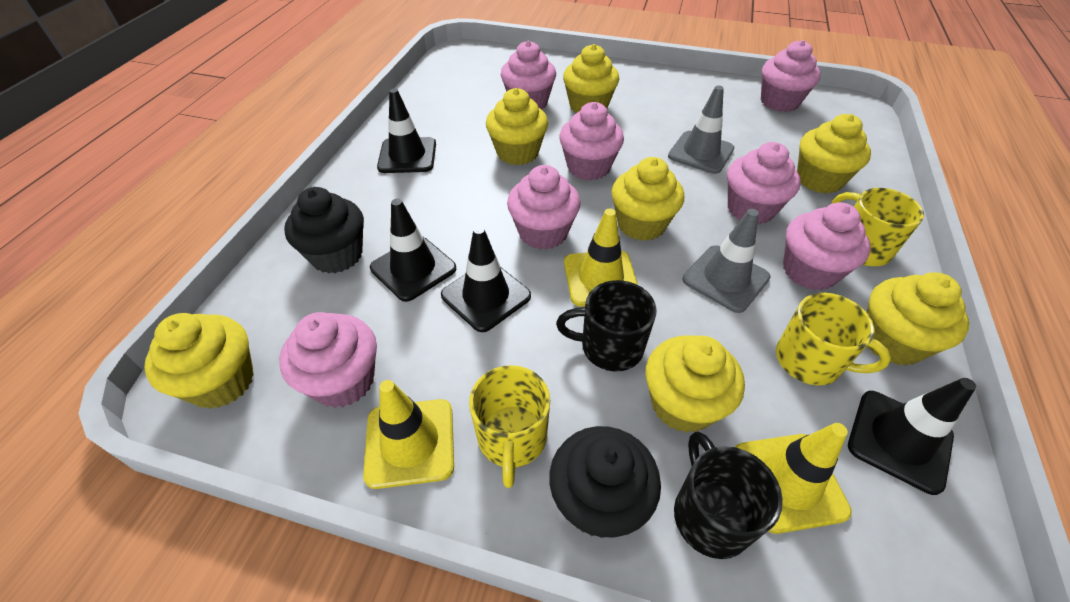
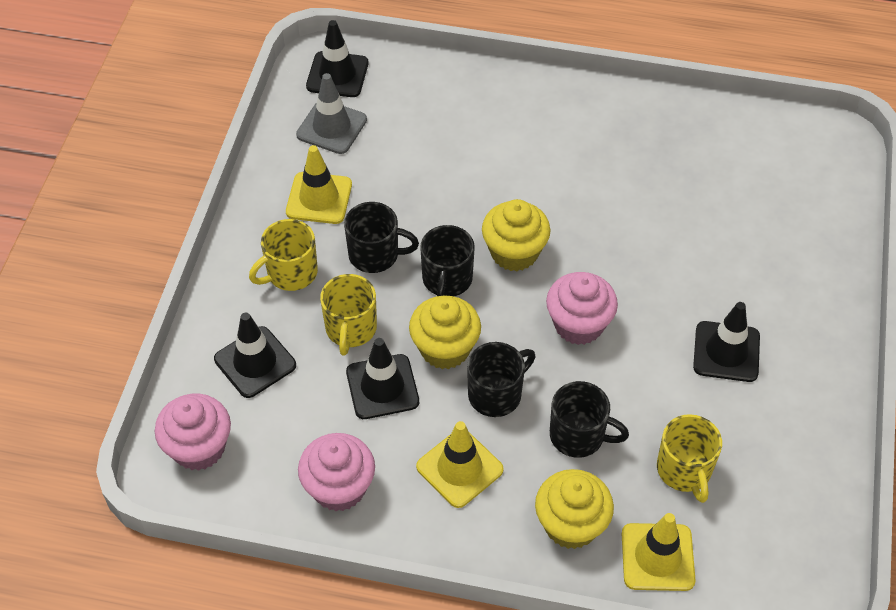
black cupcake: [284,187,364,274] [549,426,661,538] = 2 -> none = 0
black mug: [556,280,657,371] [674,432,783,559] = 2 -> [344,202,419,273] [420,225,475,296] [467,342,535,417] [550,381,629,458] = 4
grey traffic cone: [668,86,734,174] [682,209,770,313] = 2 -> [296,73,367,154] = 1
pink cupcake: [279,312,377,408] [501,41,556,110] [507,165,581,250] [559,102,624,181] [727,142,801,224] [761,40,821,112] [783,202,871,290] = 7 -> [155,394,231,471] [298,433,375,511] [546,272,618,345] = 3
yellow cupcake: [144,313,254,409] [486,88,548,165] [563,44,619,113] [611,157,684,241] [646,335,745,433] [797,114,871,194] [867,272,969,366] = 7 -> [409,295,481,369] [482,199,550,271] [535,469,614,549] = 3

